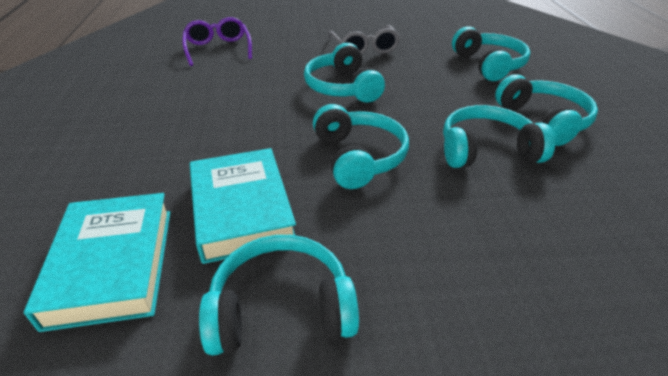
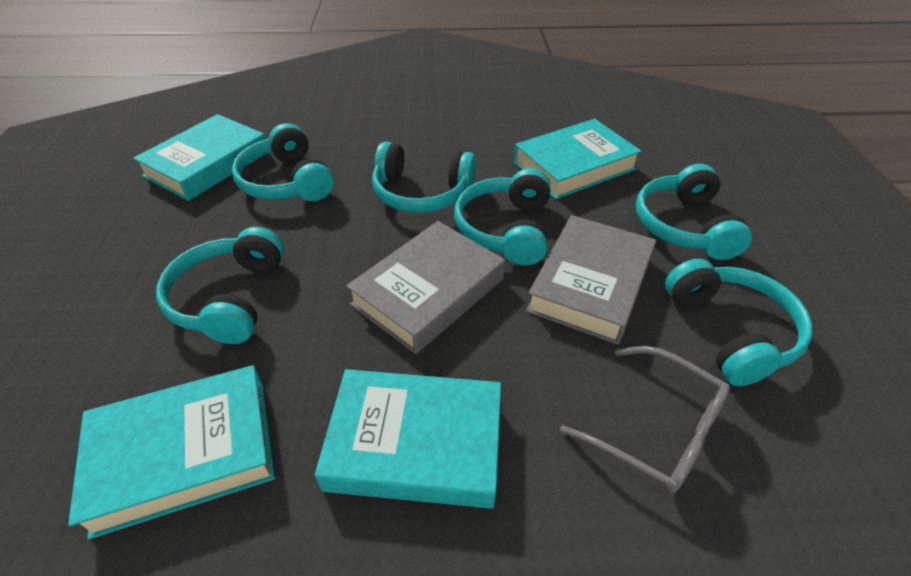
grey book: none = 0 -> [346,221,505,354] [526,215,656,345] = 2
purple glasses: [182,17,252,66] = 1 -> none = 0
turquoise book: [24,193,171,332] [190,148,296,264] = 2 -> [68,365,275,539] [133,114,266,201] [315,369,501,509] [514,119,642,199] = 4

